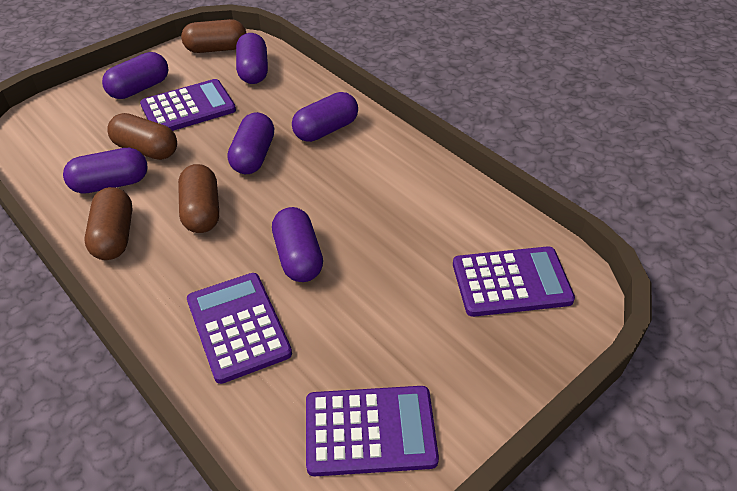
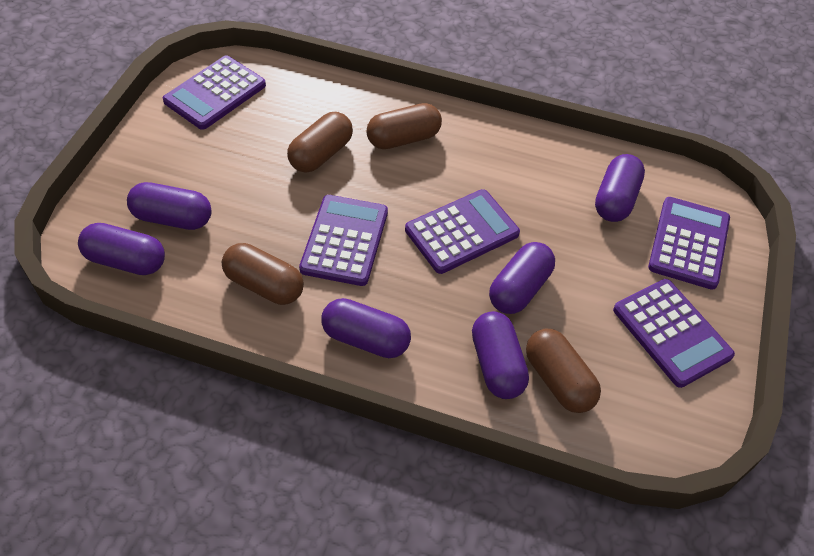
purple calculator: [140,79,236,131] [187,273,292,384] [306,386,439,476] [453,246,575,317] = 4 -> [163,56,266,130] [299,195,388,286] [405,189,520,274] [613,279,735,388] [648,197,730,290] = 5

